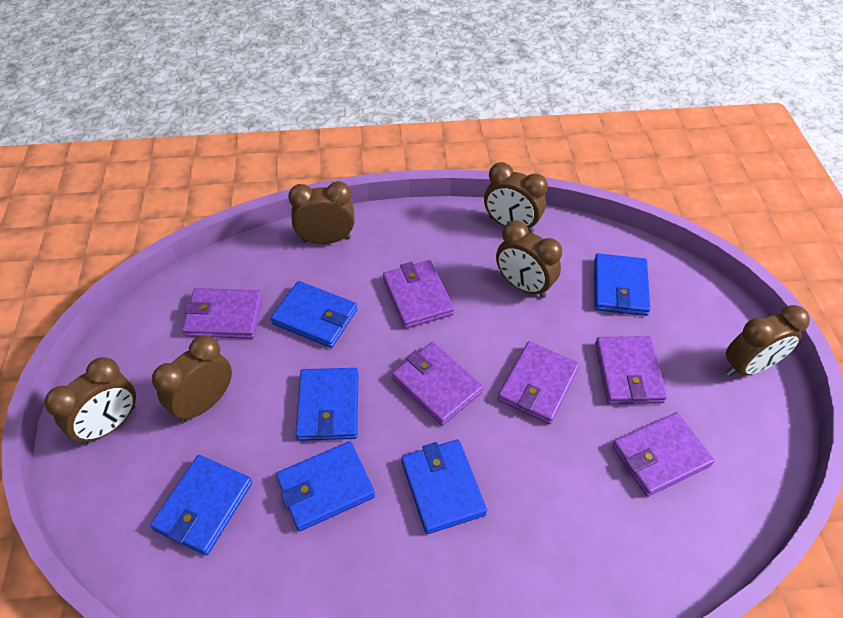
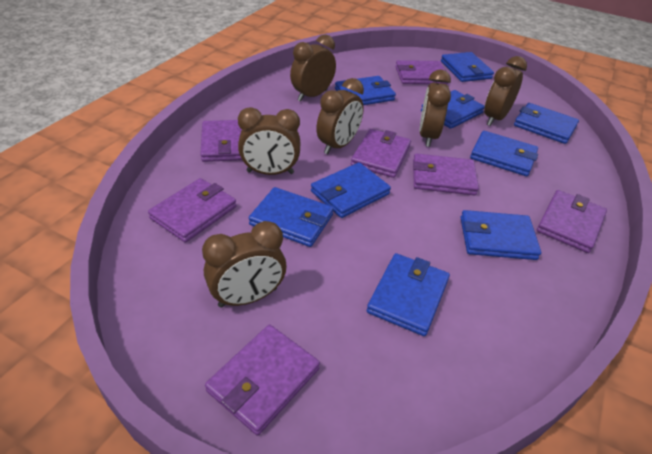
blue wallet: [150,455,252,555] [271,281,357,348] [276,441,375,531] [296,368,359,441] [401,439,487,534] [594,253,650,316] = 6 -> [249,187,334,247] [311,163,391,218] [335,76,396,105] [367,253,450,336] [421,90,485,129] [441,52,494,82] [460,210,541,260] [470,131,538,176] [514,103,579,144] = 9
purple wallet: [182,288,263,339] [383,260,454,329] [392,342,483,426] [498,341,580,424] [595,336,667,404] [612,412,715,497] = 6 -> [148,178,237,243] [200,120,242,162] [205,325,320,436] [351,129,411,178] [395,60,448,84] [413,153,479,195] [537,190,607,253] = 7

